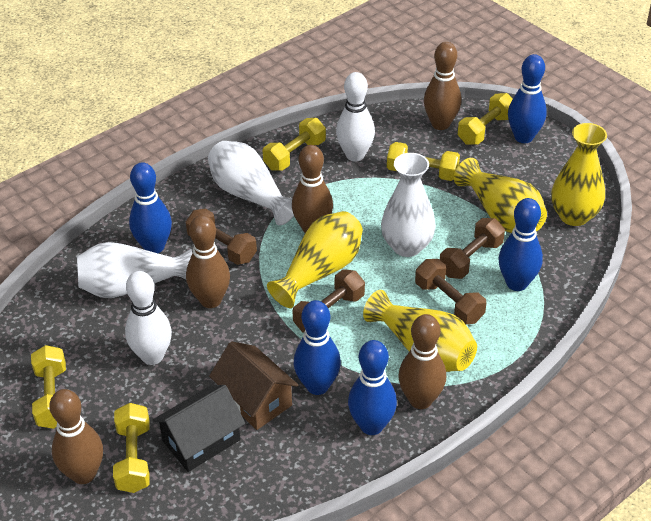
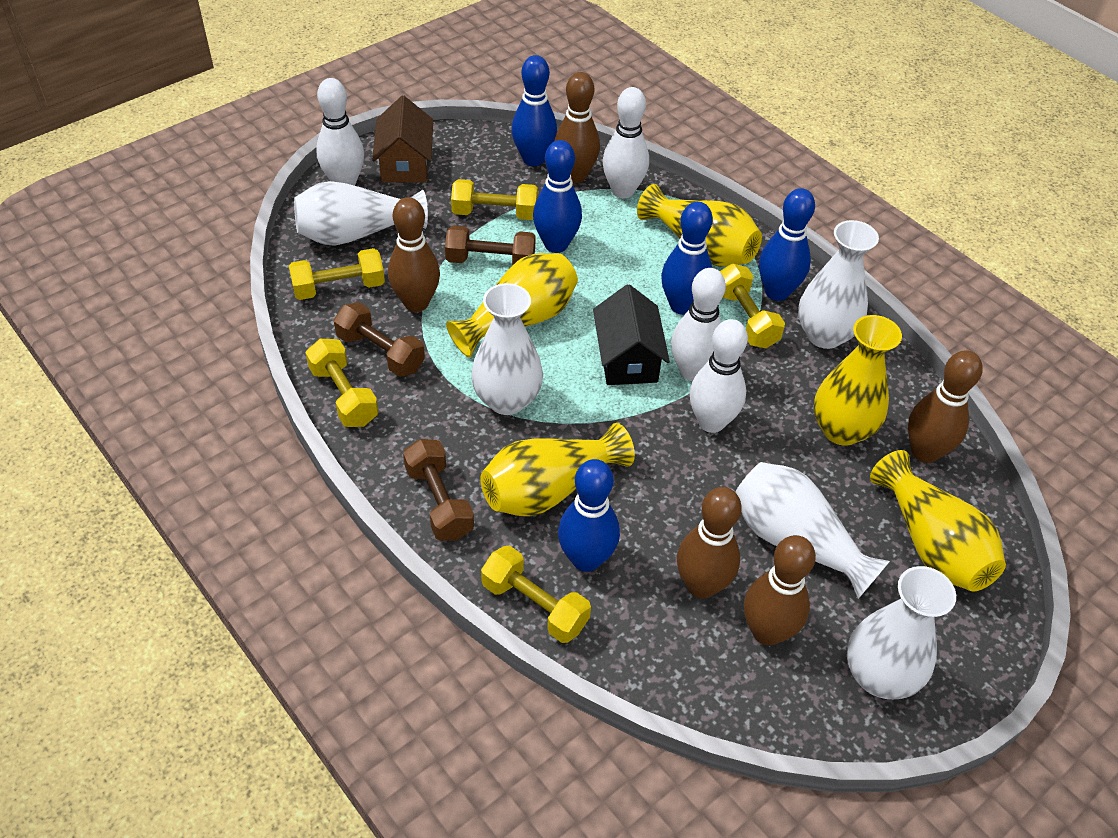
brown dumbbell: [186,209,257,265] [293,269,365,333] [415,259,486,325] [440,218,505,279] = 4 -> [334,302,425,377] [403,439,474,541] [445,226,536,265] = 3
white bowling pin: [125,271,172,365] [336,72,375,161] = 2 -> [316,78,364,186] [603,87,649,198] [671,268,726,381] [690,319,748,433] = 4
white vase: [77,242,192,298] [208,141,294,225] [381,153,436,257] = 3 -> [294,181,428,246] [471,283,543,415] [735,462,890,599] [798,220,879,349] [847,566,956,699] = 5
yellow vase: [267,211,363,308] [363,290,477,372] [454,158,547,233] [551,123,607,226] = 4 -> [446,253,578,357] [481,423,635,517] [637,184,762,267] [813,315,902,446] [870,450,1006,592] = 5

